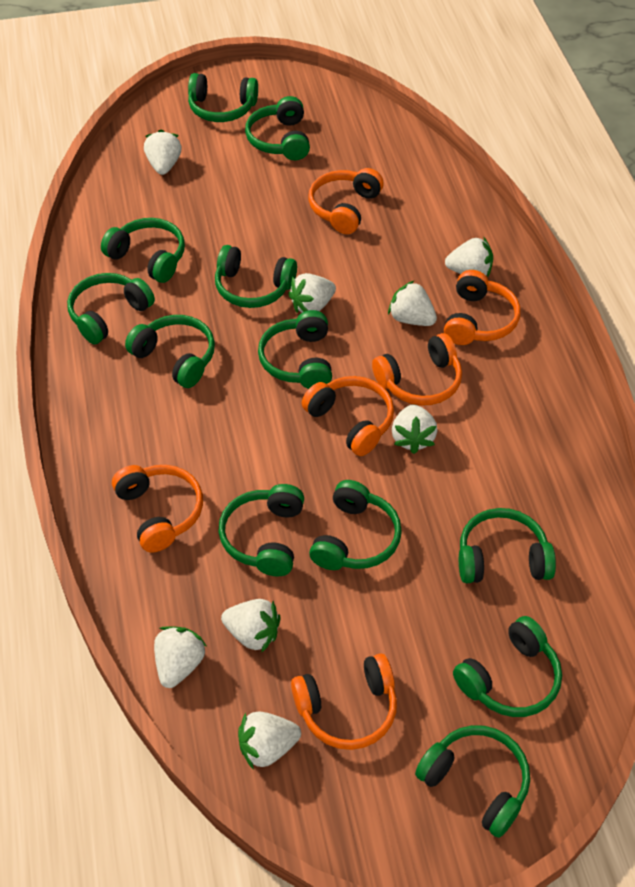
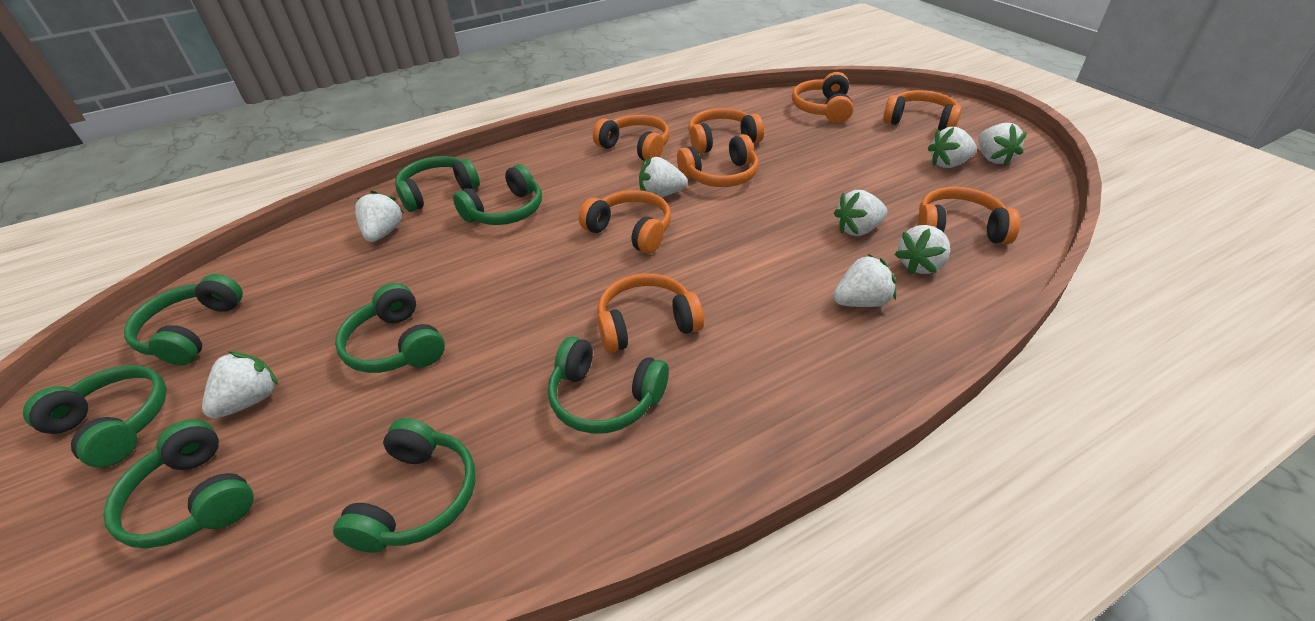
green headphones: [67,273,155,344] [101,218,185,283] [125,315,215,388] [188,73,258,122] [215,245,297,308] [218,484,304,577] [245,96,310,160] [258,310,332,389] [309,480,402,570] [415,725,530,838] [453,616,562,717] [459,508,556,583] = 12 -> [23,365,167,467] [103,419,254,548] [124,274,243,365] [333,418,476,553] [335,283,445,373] [395,156,480,212] [453,164,542,225] [548,336,669,434] = 8
orange headphones: [112,465,203,552] [291,654,397,750] [302,376,394,456] [308,168,384,234] [372,333,462,406] [444,270,521,345] = 6 -> [579,190,671,254] [593,115,670,161] [597,273,704,353] [677,134,759,187] [688,108,764,154] [792,72,853,123] [883,90,962,131] [917,187,1020,244] = 8

